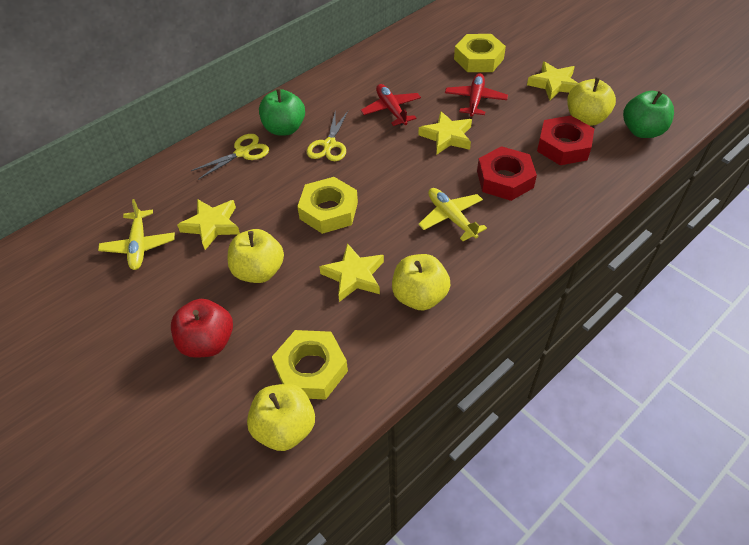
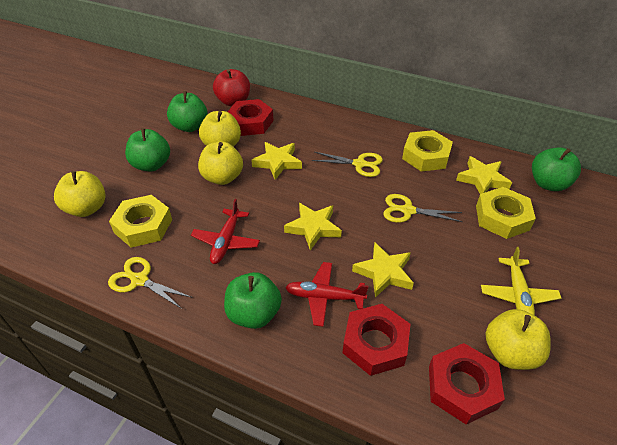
green apple: [259,88,305,136] [623,91,674,138] = 2 -> [125,128,170,172] [167,91,208,132] [224,272,282,329] [532,147,581,191] = 4
red nut: [477,146,537,201] [537,115,595,165] = 2 -> [228,99,274,136] [343,304,410,376] [429,343,505,425] = 3
yellow plane: [98,199,175,270] [418,188,487,241] = 2 -> [481,247,561,315] = 1
yellow scissors: [191,134,269,180] [307,110,348,161] = 2 -> [108,257,193,309] [311,152,383,177] [383,194,463,223] = 3

